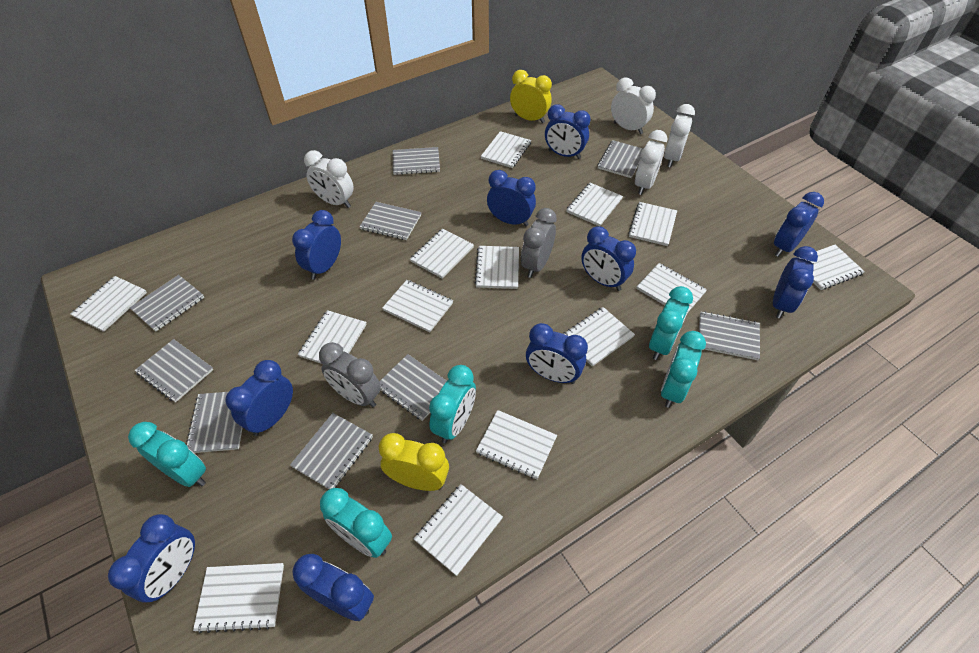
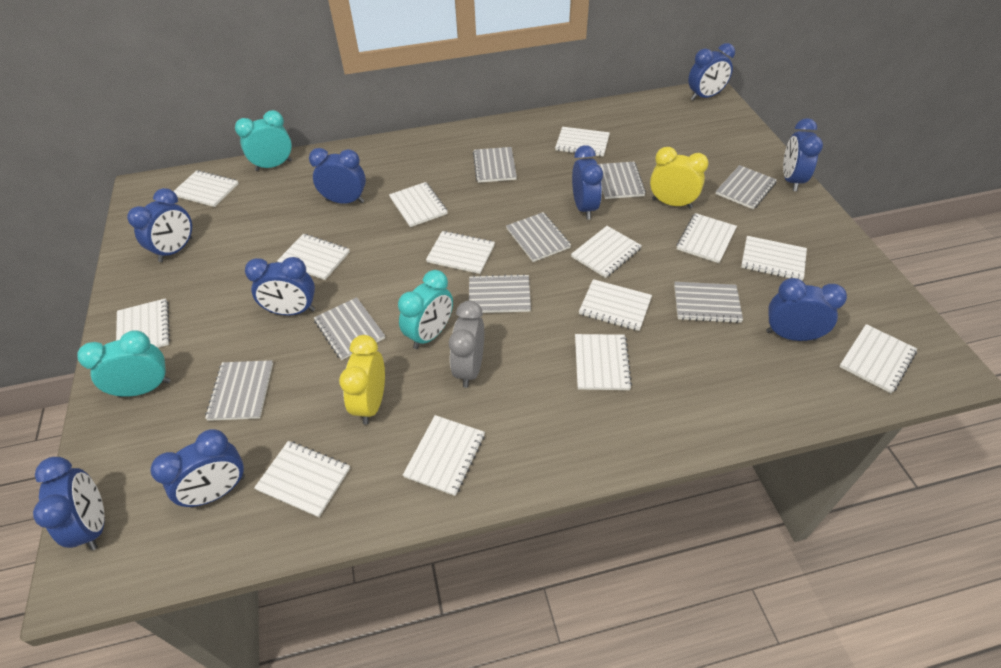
blue clock: [108,514,195,602] [225,360,293,436] [292,210,341,280] [292,554,374,621] [487,170,536,226] [526,323,588,384] [545,104,591,159] [581,226,636,291] [773,246,818,319] [774,192,824,257] = 10 -> [33,457,104,551] [127,188,192,262] [150,429,245,508] [245,257,315,315] [309,148,366,204] [572,145,603,220] [688,43,735,101] [766,278,847,341] [783,118,823,191] = 9
grey clock: [319,342,381,408] [521,208,557,278] = 2 -> [449,301,484,388] = 1
grey notebook: [129,275,204,332] [135,339,214,402] [186,392,243,453] [290,413,373,489] [359,202,421,240] [379,354,447,421] [393,147,440,175] [597,140,643,178] [699,311,760,360] = 9 -> [205,360,273,421] [314,297,385,360] [469,274,531,313] [473,147,517,183] [506,212,571,262] [597,162,646,199] [674,282,743,323] [716,165,777,209] = 8
turquoise clock: [128,422,206,487] [320,488,392,558] [429,365,476,443] [649,286,693,360] [661,331,706,408] = 5 -> [77,330,170,398] [235,110,292,171] [398,270,453,349] = 3
white clock: [304,150,354,208] [611,77,656,134] [635,130,667,195] [664,104,695,167] = 4 -> none = 0

